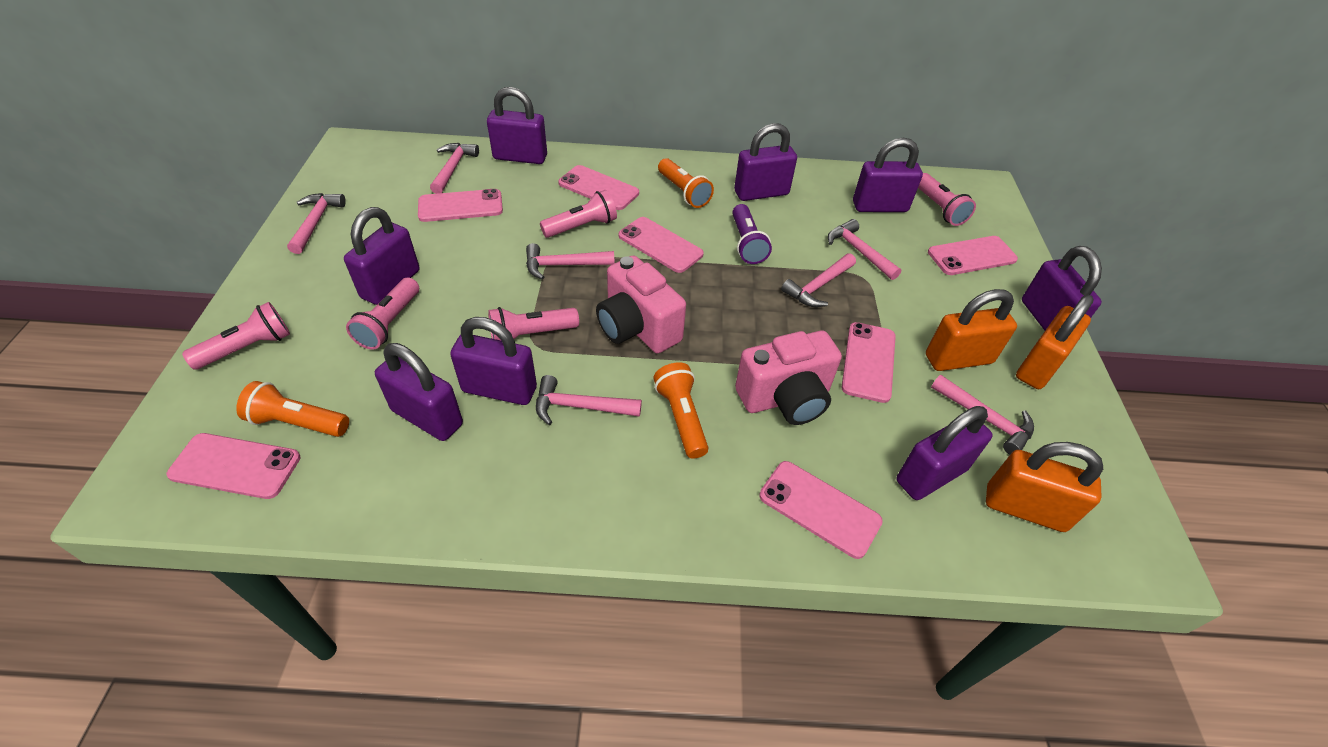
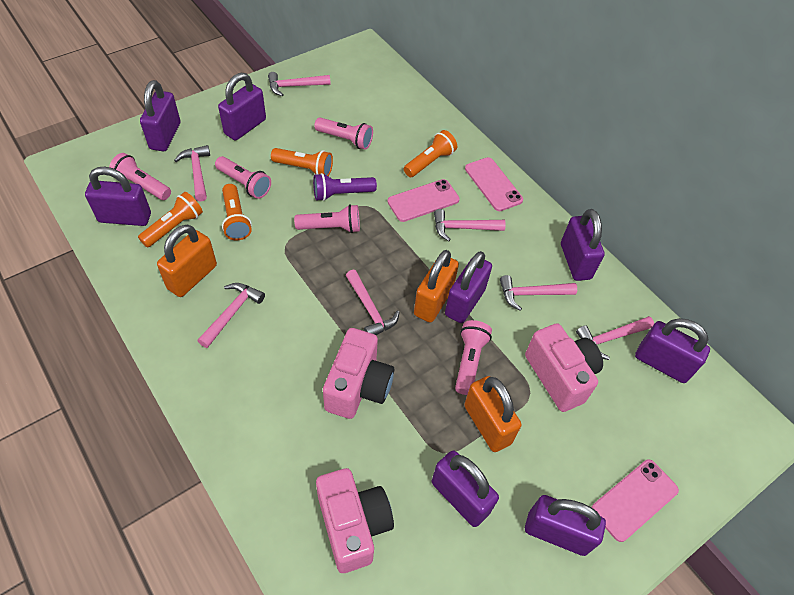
orange flashlight: [236,381,349,437] [653,362,708,459] [658,158,714,208] = 3 -> [138,192,203,247] [222,184,252,240] [271,148,333,176] [404,130,457,177] = 4
pink camera: [596,255,686,353] [735,331,842,425] = 2 -> [316,468,394,573] [323,328,394,419] [525,323,603,412] = 3
pink phone: [167,433,301,499] [418,189,503,222] [558,165,639,210] [618,217,704,273] [759,461,883,559] [842,322,896,403] [928,236,1018,275] = 7 -> [388,179,460,222] [465,157,523,211] [592,460,679,542] = 3

